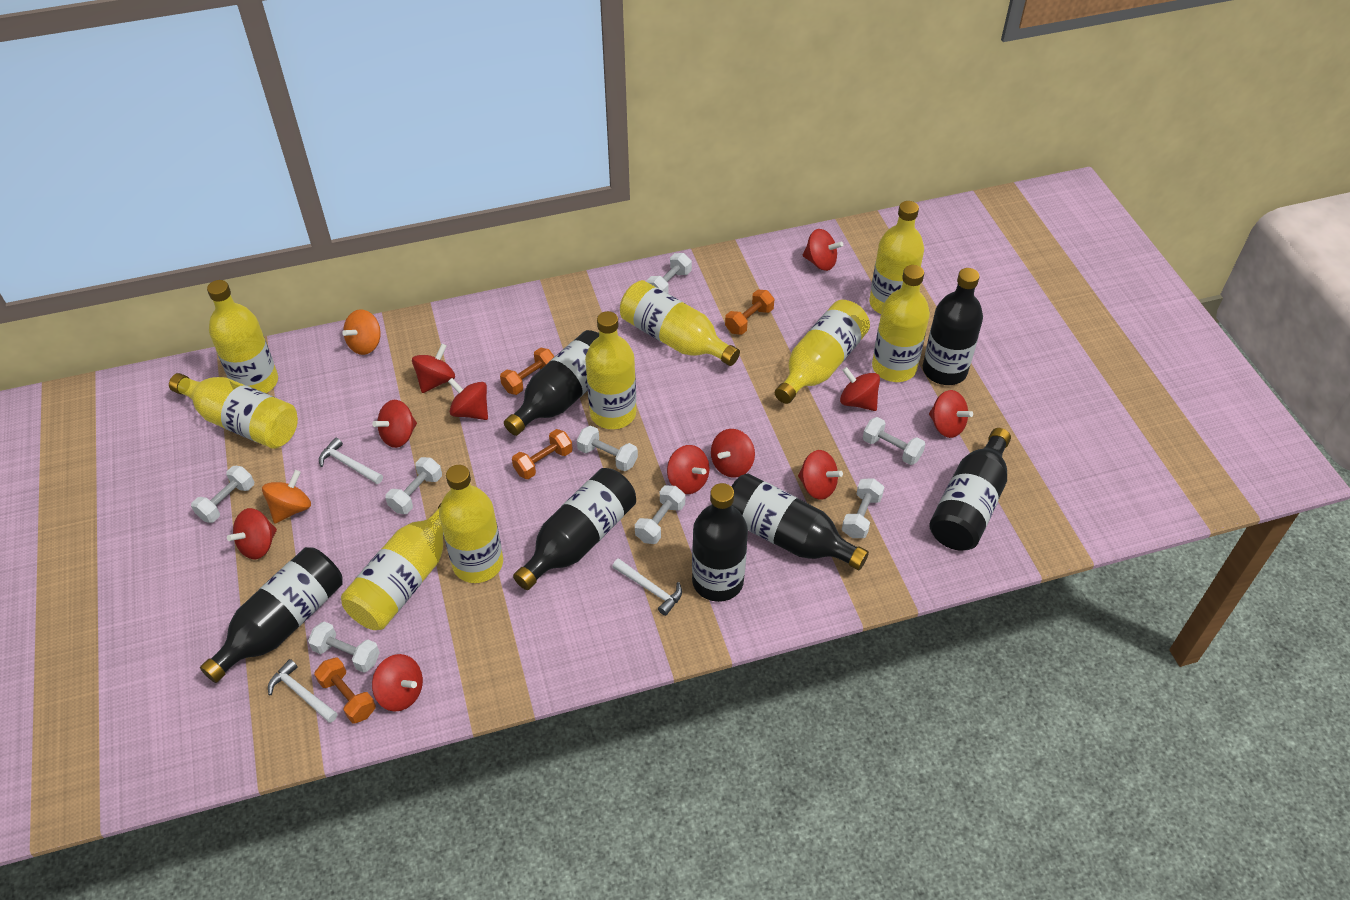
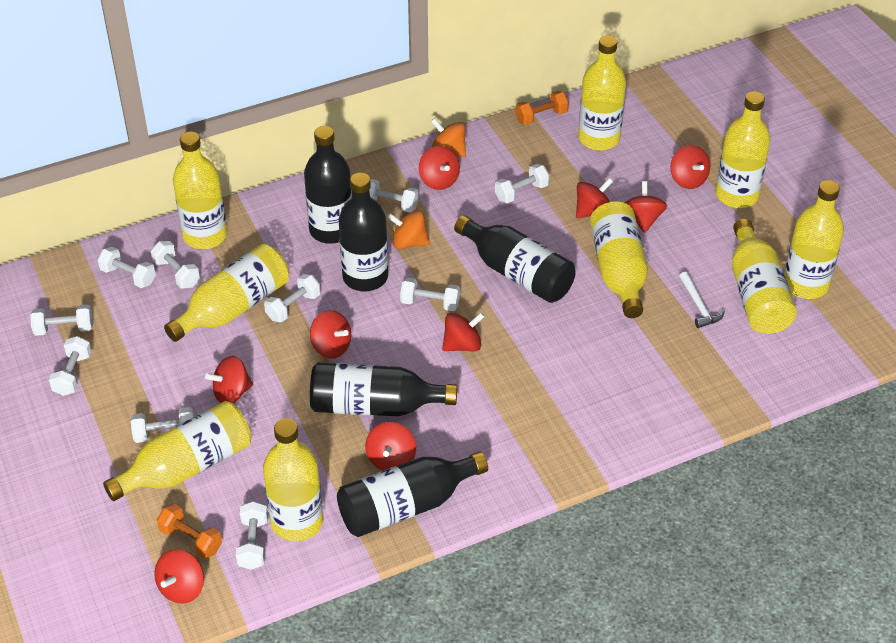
black bottle: [200,547,343,683] [504,330,599,436] [513,468,636,590] [692,483,748,602] [731,473,869,570] [923,268,983,385] [929,428,1011,551] = 7 -> [304,126,352,244] [310,362,457,416] [337,452,488,537] [339,173,388,291] [454,215,576,303] = 5
orange dumbbell: [314,657,376,723] [500,348,555,395] [512,429,573,479] [725,290,774,335] = 4 -> [157,504,222,559] [515,91,569,125] = 2
red spinning top: [227,508,277,559] [372,400,417,448] [372,654,423,712] [412,344,455,393] [448,378,488,420] [667,445,709,494] [711,429,755,478] [798,450,843,500] [803,229,843,271] [840,367,880,411] [929,390,973,438] = 11 -> [154,549,204,604] [205,356,253,403] [310,310,351,359] [365,422,416,471] [419,146,460,190] [442,312,485,351] [576,178,613,218] [625,181,667,233] [670,145,710,189] = 9
white dumbbell: [191,466,254,523] [308,621,380,673] [385,457,442,514] [577,425,638,471] [635,485,685,544] [647,253,692,294] [842,478,884,538] [863,417,925,465] = 8 -> [30,304,93,336] [49,336,92,396] [97,247,156,288] [131,407,194,443] [151,241,200,289] [236,501,268,570] [264,274,321,322] [369,179,419,212] [400,277,460,311] [495,164,549,203] = 10
white hammer: [268,659,338,723] [319,438,383,484] [612,558,682,616] = 3 -> [679,272,725,328] = 1

